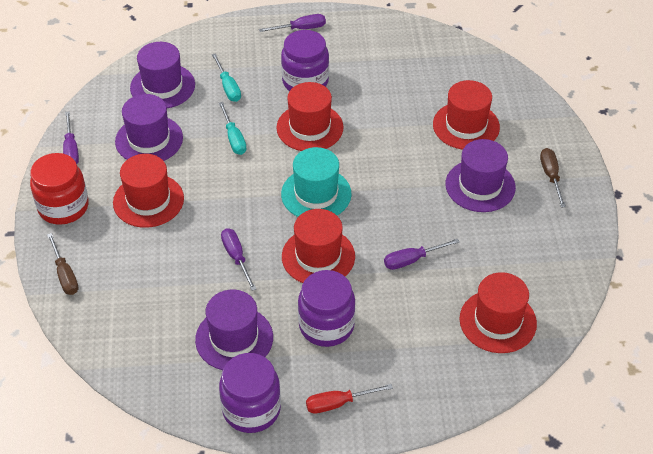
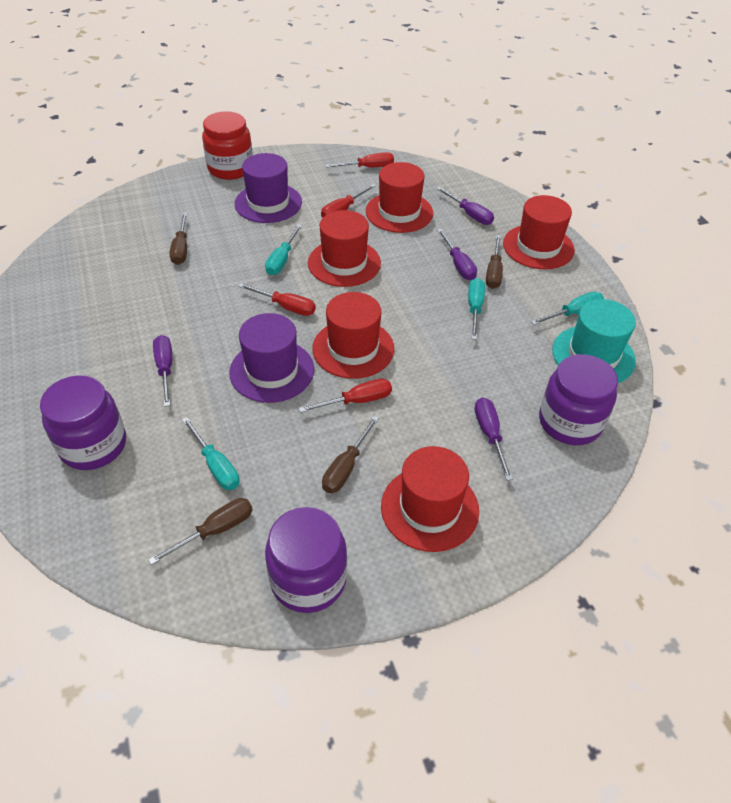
brown screwdriver: [47,233,79,295] [540,148,566,207] = 2 -> [148,498,253,565] [170,213,187,265] [322,416,379,493] [486,235,503,289] = 4
purple hat: [115,94,183,161] [130,42,195,108] [195,289,273,370] [445,139,516,212] = 4 -> [229,313,314,403] [235,153,302,223] = 2
red screwdriver: [306,384,393,413] = 1 -> [238,283,316,316] [299,379,392,413] [321,184,375,218] [325,152,394,168] = 4
turquoise screwdriver: [212,53,241,102] [219,102,247,155] = 2 -> [182,417,240,490] [265,224,302,275] [468,278,485,340] [531,292,604,325] = 4

